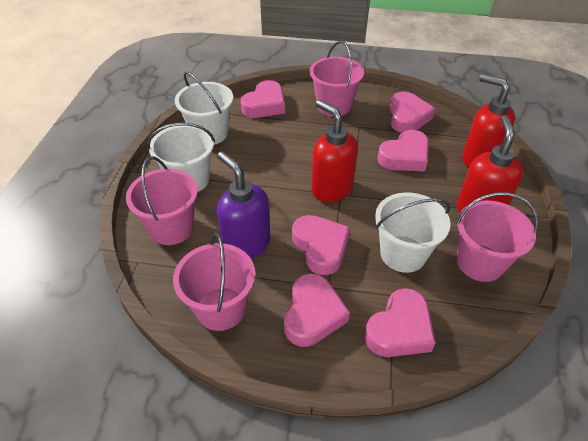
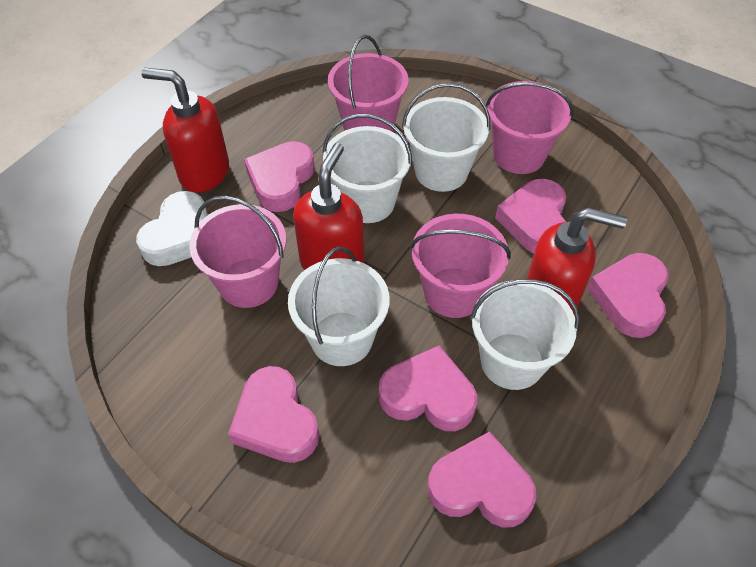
purple soap dispenser: [217,151,270,259] = 1 -> none = 0
white bucket: [147,123,215,192] [175,72,233,145] [375,192,450,273] = 3 -> [288,247,389,366] [322,114,412,223] [402,83,490,192] [470,279,580,390] = 4
white heart: none = 0 -> [136,191,208,266] = 1

